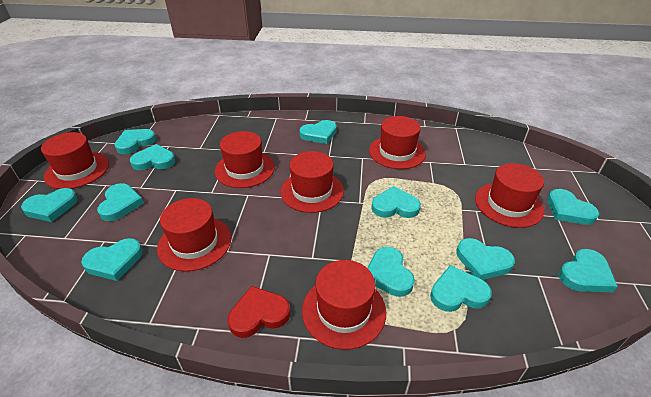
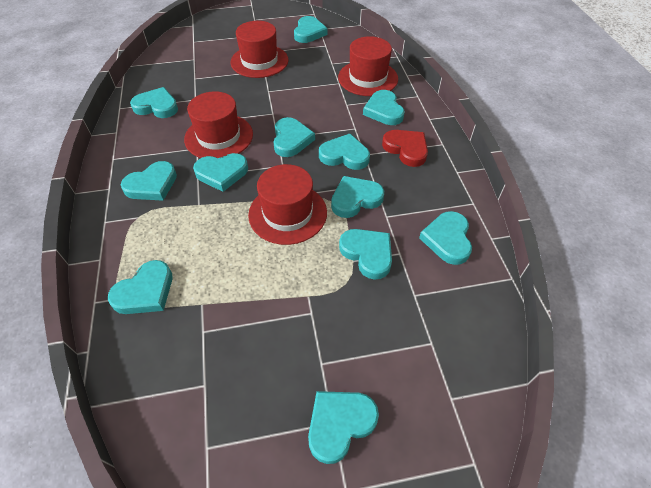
red hat: [41,132,109,189] [157,198,231,272] [215,131,275,188] [281,151,344,213] [302,260,386,350] [369,116,426,169] [475,163,544,228] = 7 -> [184,91,253,158] [231,21,289,78] [248,164,327,245] [338,36,398,96] = 4

